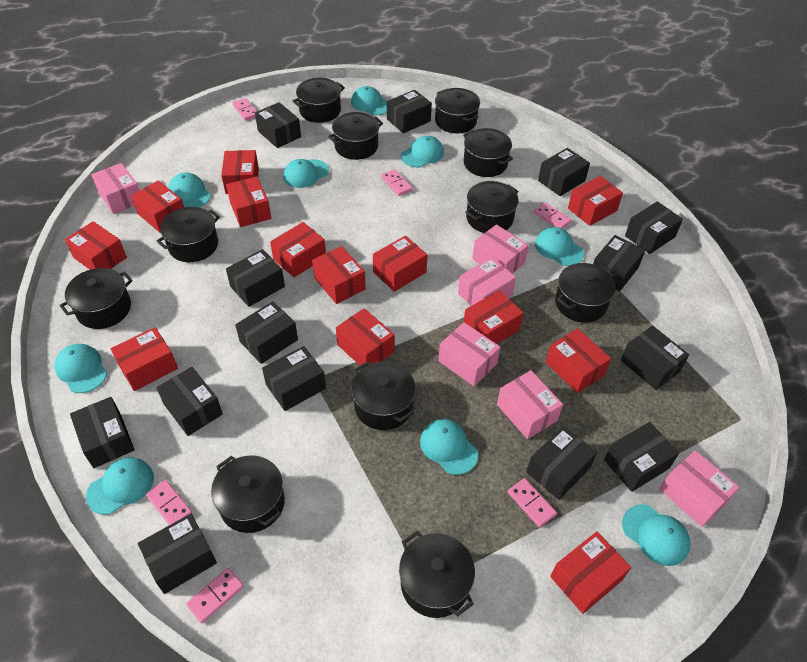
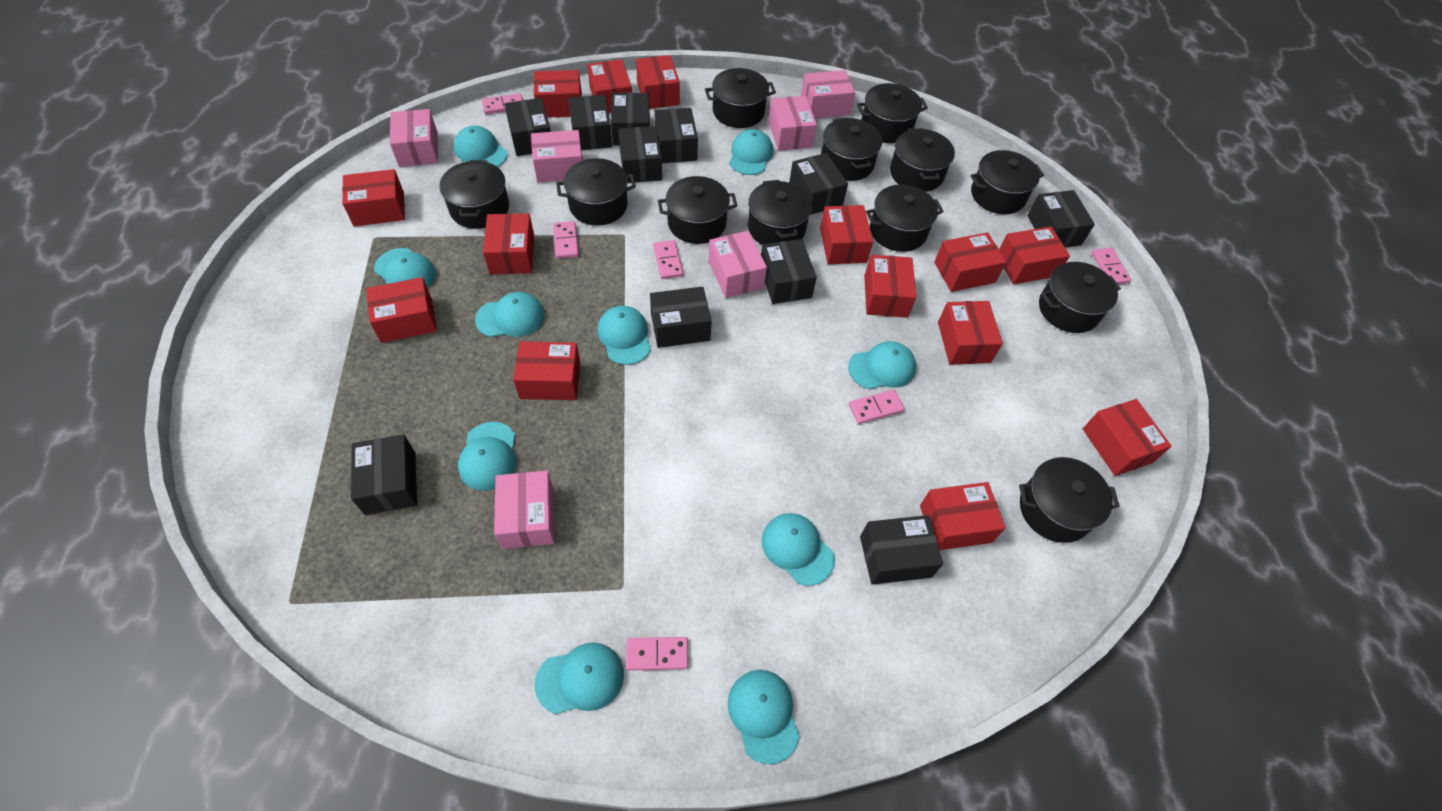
black box: [70,397,135,468] [138,514,217,594] [156,367,223,436] [226,249,285,307] [235,301,298,364] [255,102,301,148] [262,346,326,411] [387,90,432,133] [526,426,597,500] [538,148,590,196] [593,235,645,292] [604,422,679,492] [621,326,689,390] [625,201,683,254] = 14 -> [351,435,417,515] [504,98,551,156] [568,95,612,150] [611,93,650,146] [618,126,662,183] [650,286,712,348] [654,108,698,163] [761,239,817,304] [789,153,848,215] [860,515,943,585] [1027,190,1095,248] = 11
black pot: [60,268,133,329] [157,207,220,262] [211,456,285,533] [293,78,345,123] [328,112,383,160] [351,361,416,430] [399,531,475,618] [435,88,480,133] [463,128,513,177] [465,181,519,233] [555,263,616,323] = 11 -> [439,160,509,229] [556,158,636,226] [658,176,738,244] [705,68,776,128] [748,180,812,245] [821,117,882,181] [857,83,928,143] [866,185,944,252] [890,128,955,192] [970,150,1044,214] [1019,457,1120,543] [1039,262,1121,333] = 12
red box: [65,221,127,270] [111,327,178,391] [131,180,184,233] [221,150,259,194] [226,177,271,227] [270,222,326,278] [312,246,366,304] [336,308,395,366] [373,236,427,292] [464,290,524,344] [546,328,611,393] [550,531,631,614] [568,176,623,226] = 13 -> [342,169,405,226] [366,277,437,343] [483,213,534,274] [513,341,580,400] [534,70,582,118] [587,59,632,113] [636,55,680,109] [820,205,873,264] [864,255,916,318] [920,482,1006,550] [934,232,1006,292] [938,301,1003,364] [999,227,1070,284] [1083,399,1172,476] = 14
turquoise cap: [55,344,107,393] [86,457,154,515] [168,173,211,207] [283,159,329,188] [351,86,387,115] [401,136,444,167] [420,419,478,475] [535,227,584,266] [622,504,691,566] = 9 -> [374,248,436,288] [454,126,508,167] [458,422,516,491] [475,292,545,337] [535,643,624,714] [597,306,651,365] [728,670,800,765] [729,129,773,175] [762,513,835,586] [848,341,916,389] = 10

